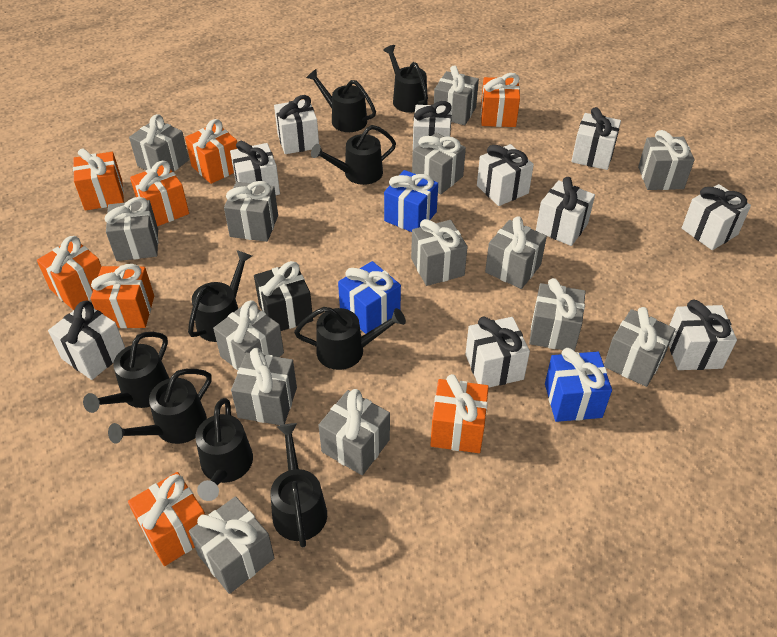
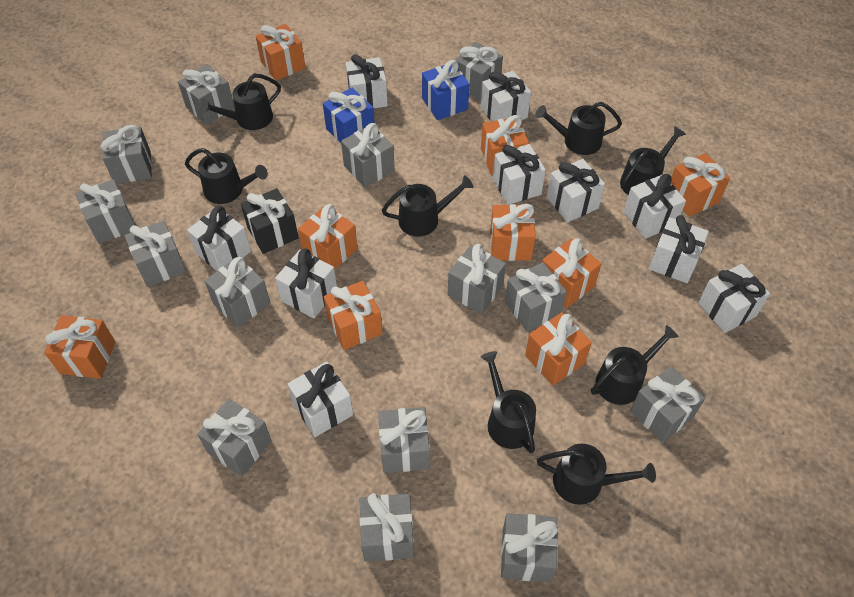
black watering can: [83,332,170,413] [108,369,212,444] [188,250,252,342] [195,398,253,501] [270,423,327,547] [294,307,406,370] [306,69,376,132] [311,125,396,185] [383,45,428,113] = 9 -> [185,148,268,204] [200,74,281,130] [382,175,473,236] [481,351,536,453] [535,102,622,155] [537,444,656,505] [591,325,679,405] [620,126,686,195] = 8
blue gift: [338,261,401,334] [384,170,438,232] [545,348,612,422] = 3 -> [323,88,375,143] [422,60,469,120] = 2
orange gift: [37,236,102,310] [73,148,124,211] [90,264,154,328] [128,472,205,566] [130,161,189,226] [185,119,237,184] [430,374,489,453] [481,73,520,127] = 8 -> [44,315,116,379] [256,24,306,81] [298,204,358,270] [324,281,382,350] [481,115,529,174] [490,204,536,261] [525,312,592,386] [542,238,601,308] [671,153,730,217] = 9

